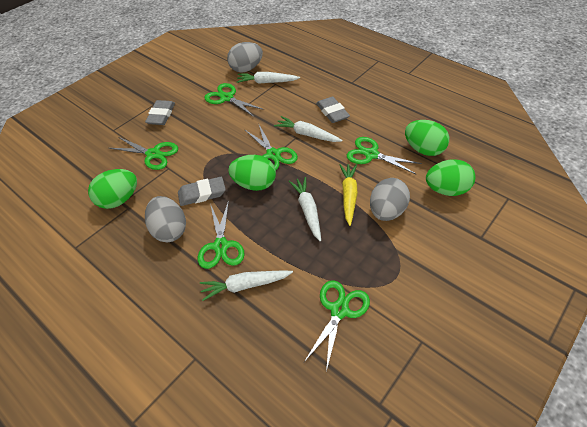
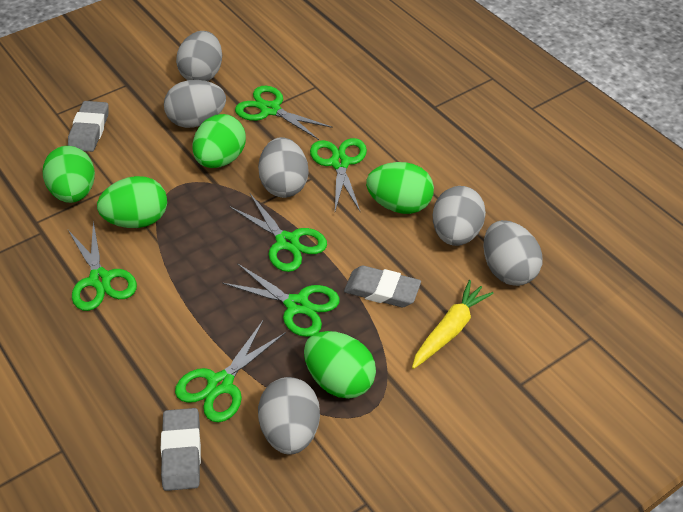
green egg: [88,169,137,209] [229,155,276,191] [405,120,449,156] [426,159,475,196] = 4 -> [43,146,95,203] [97,176,167,228] [193,114,246,168] [304,331,376,399] [366,162,434,214] = 5
grey egg: [145,196,186,242] [227,42,263,72] [370,178,410,221] = 3 -> [164,80,226,128] [176,31,222,81] [258,137,308,198] [258,377,320,454] [433,186,486,246] [483,220,542,286] = 6
white carrot: [200,270,293,301] [237,72,300,84] [274,116,342,142] [288,177,321,241] = 4 -> none = 0

